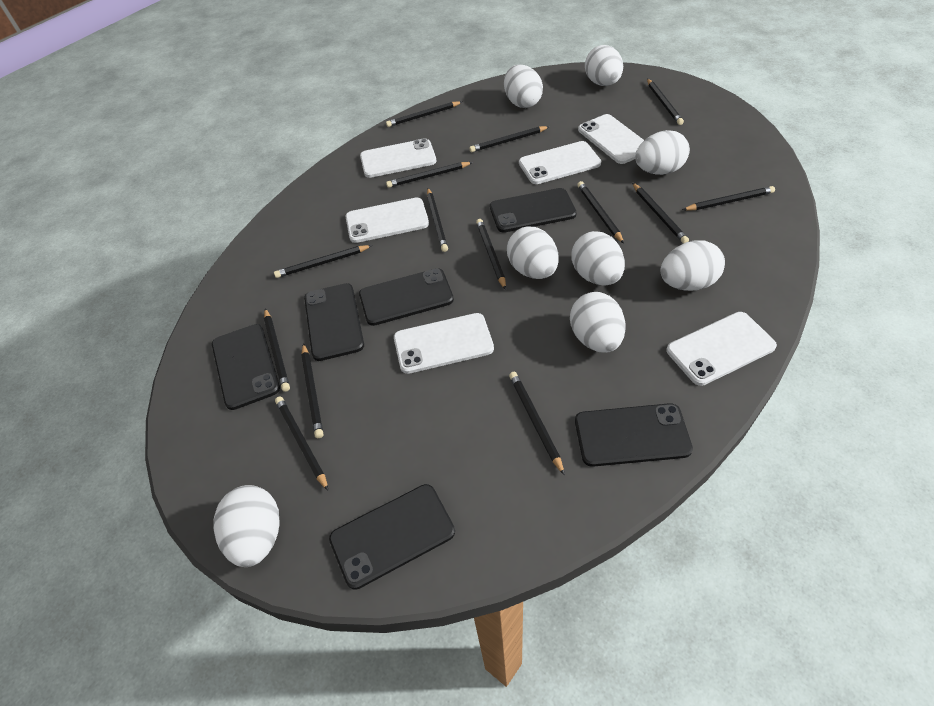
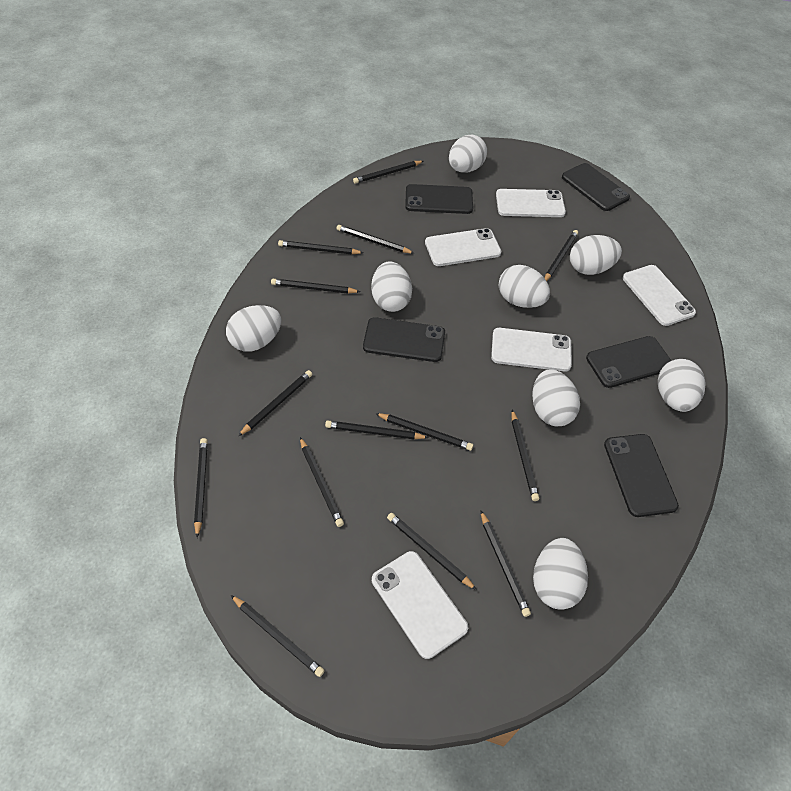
black phone: [212,324,280,410] [304,283,364,361] [329,484,455,590] [359,268,454,326] [490,188,577,233] [575,403,693,467] = 6 -> [363,317,445,362] [405,184,473,214] [562,163,630,211] [586,336,671,388] [604,434,679,517] = 5
white phone: [346,198,429,243] [360,138,436,178] [394,313,494,374] [519,141,601,184] [578,114,644,164] [666,312,777,386] = 6 -> [372,551,468,659] [425,228,501,266] [491,328,572,371] [496,189,566,217] [623,265,696,326] = 5

